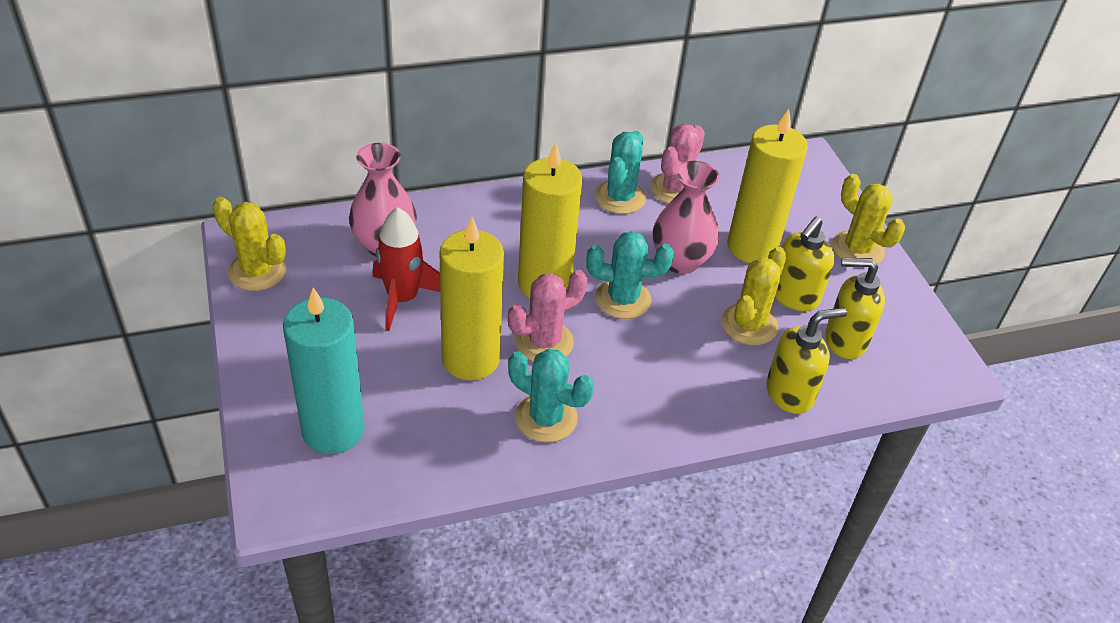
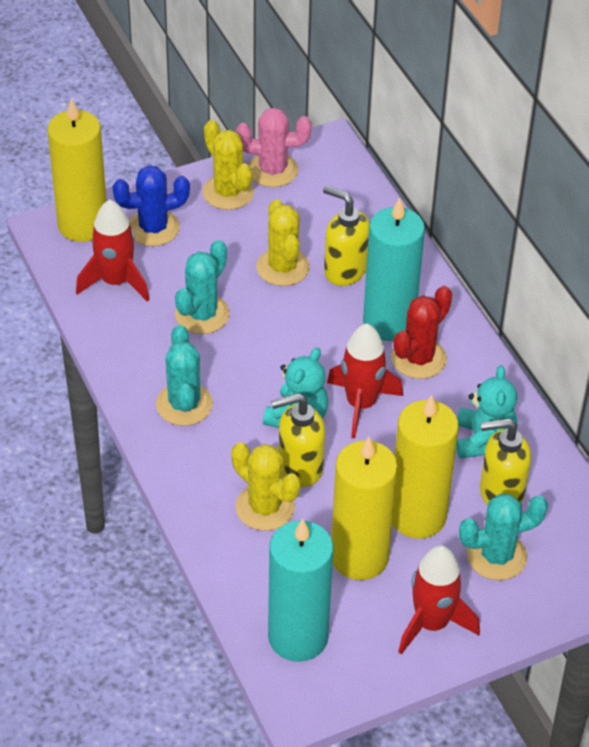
blue cactus: none = 0 -> [112,165,190,246] = 1
pink cactus: [508,270,587,361] [651,124,705,204] = 2 -> [236,108,311,187] = 1
pink vase: [349,143,417,257] [653,161,720,274] = 2 -> none = 0
red cactus: none = 0 -> [391,286,452,379] = 1
red rocket: [373,207,440,331] = 1 -> [76,200,150,302] [327,324,403,438] [398,546,480,654] = 3
turquoise candle: [283,288,365,454] = 1 -> [268,519,334,662] [363,197,425,341] = 2
turquoise teddy bear: none = 0 -> [263,348,328,428] [456,365,517,458] = 2

